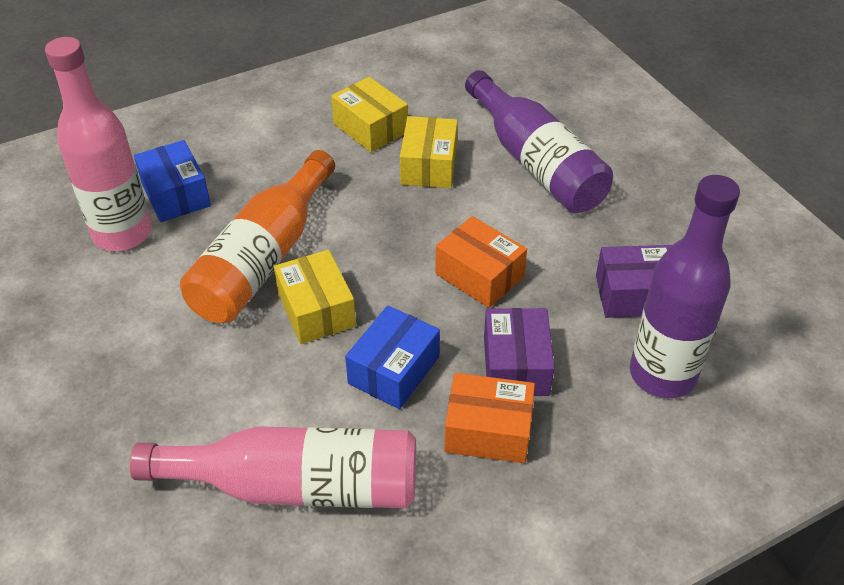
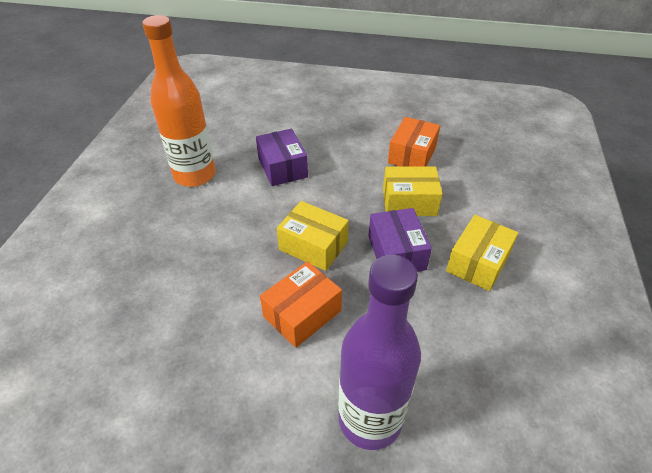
blue box: [134,140,211,222] [345,306,440,409] = 2 -> none = 0
pink bottle: [45,37,152,251] [130,426,416,508] = 2 -> none = 0
purple bottle: [465,70,613,213] [630,175,740,398] = 2 -> [338,255,421,450] = 1

